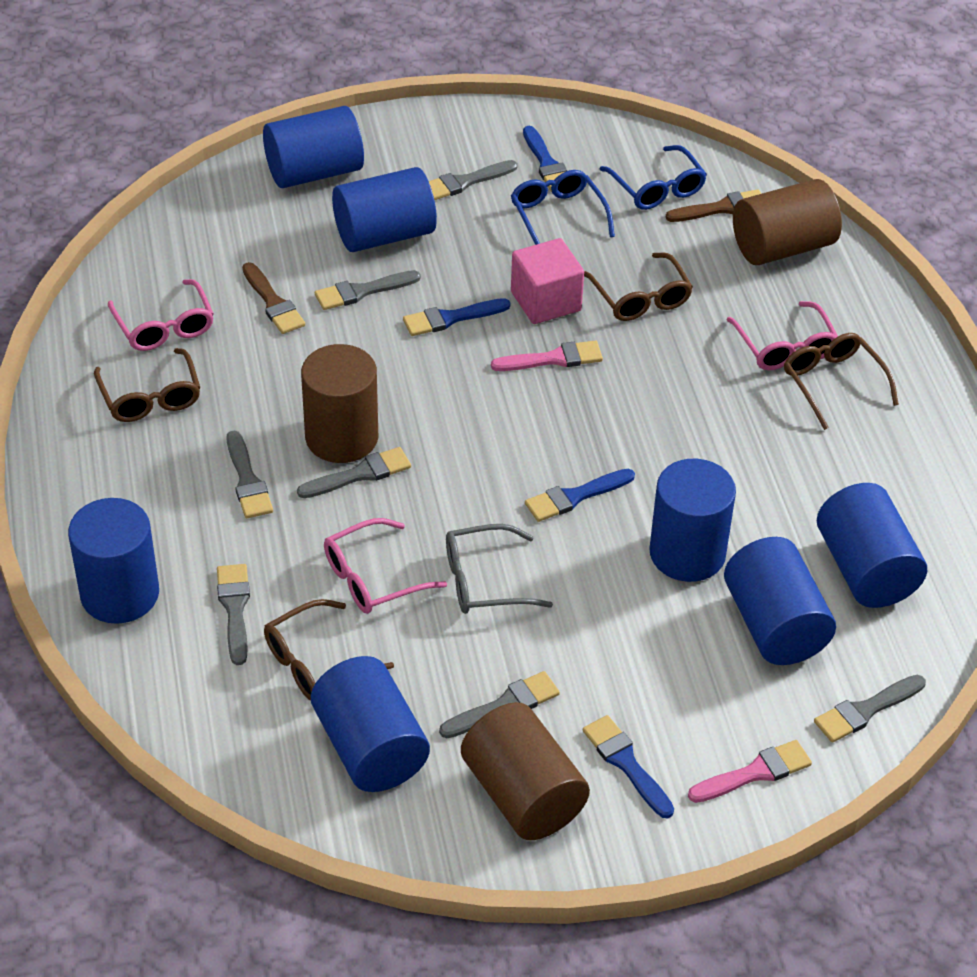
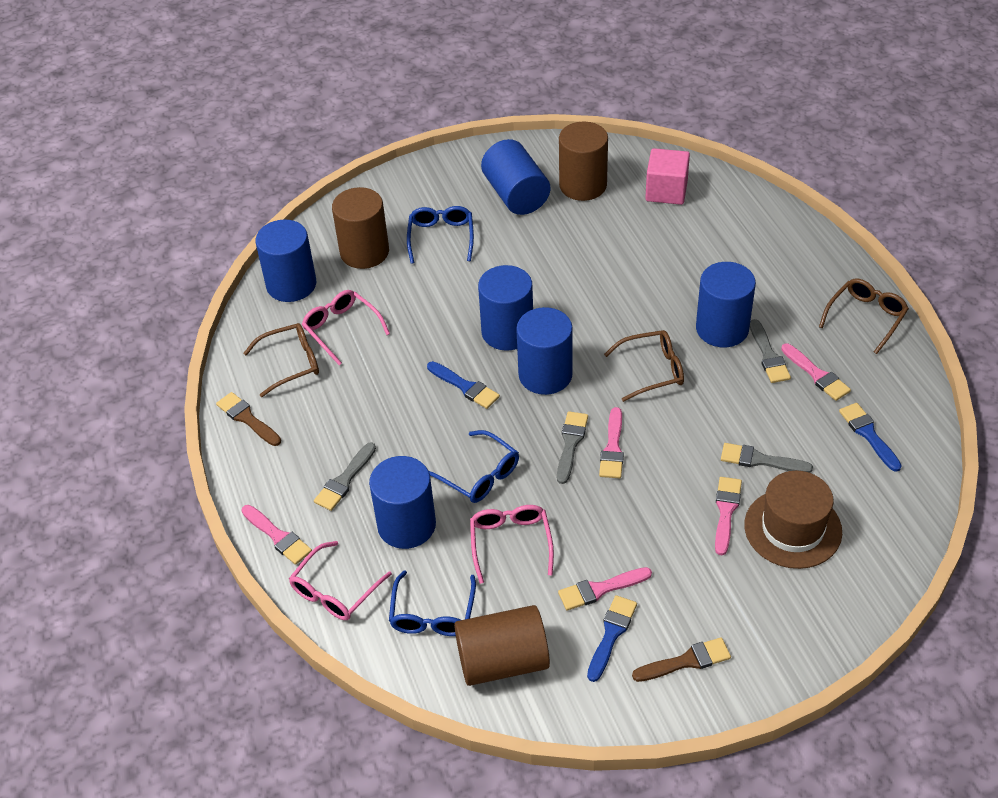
blue brush: [403,298,510,336] [523,126,567,192] [525,469,635,522] [583,715,674,818] = 4 -> [427,361,500,409] [587,595,637,682] [839,403,902,472] = 3
blue cylinder: [68,498,159,624] [263,106,364,188] [311,656,430,792] [332,167,437,252] [649,459,736,582] [724,537,836,665] [817,483,927,608] = 7 -> [255,220,316,302] [369,456,436,549] [478,265,533,351] [481,139,550,215] [516,307,573,395] [696,262,756,347] = 6
blue glasses: [511,170,615,245] [600,145,707,210] = 2 -> [389,570,476,636] [407,206,474,264] [429,430,519,503] = 3
brown glasses: [94,348,200,422] [264,599,394,701] [584,252,693,321] [784,333,899,430] = 4 -> [243,323,319,397] [604,330,684,402] [819,278,909,354] = 3
brown hat: none = 0 -> [744,471,842,569] = 1
grey brush: [217,564,250,665] [227,431,273,518] [297,447,411,498] [315,270,421,310] [429,160,518,200] [439,671,560,738] [814,675,926,742] = 7 -> [314,442,376,511] [557,411,588,484] [721,443,813,473] [750,319,791,383] = 4
grey glasses: [446,524,553,614] = 1 -> none = 0
pink brush: [491,341,603,371] [688,740,812,803] = 2 -> [241,505,312,565] [558,567,652,610] [599,407,624,478] [715,477,742,555] [781,343,851,401] = 5

